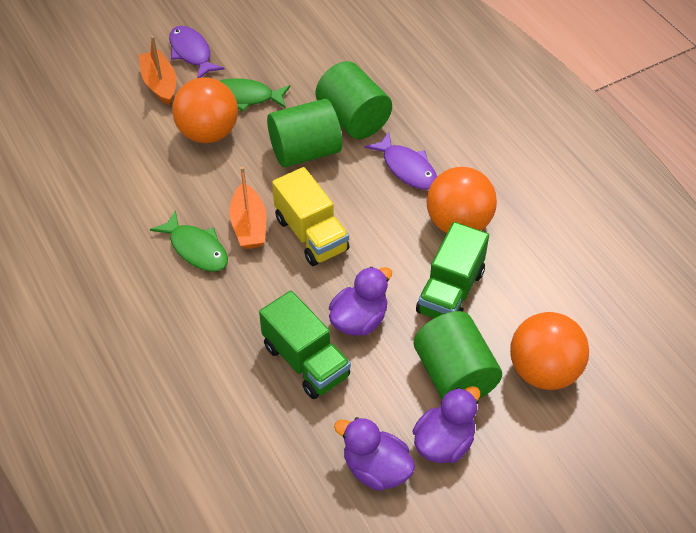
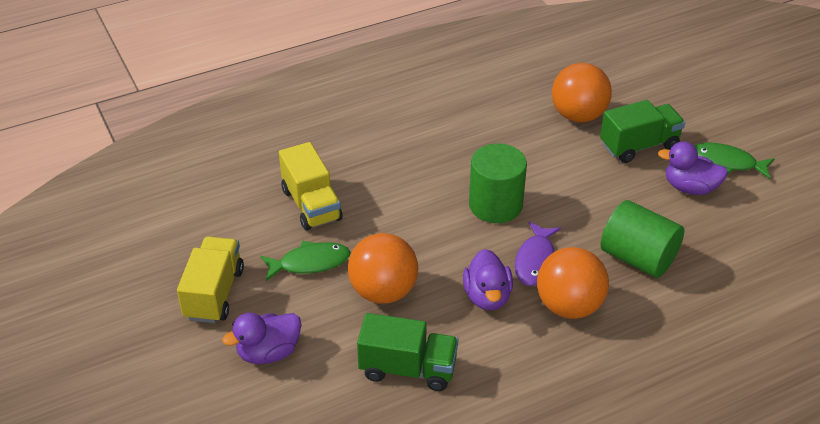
green cylinder: [267,99,342,167] [315,61,392,139] [414,311,502,399] = 3 -> [469,143,527,223] [601,200,684,278] = 2
orange boat: [138,36,176,105] [230,167,266,249] = 2 -> none = 0
purple fish: [169,26,224,78] [365,132,437,190] = 2 -> [515,222,561,286] = 1
yellow truck: [272,167,349,266] = 1 -> [177,236,244,323] [279,142,343,231] = 2

